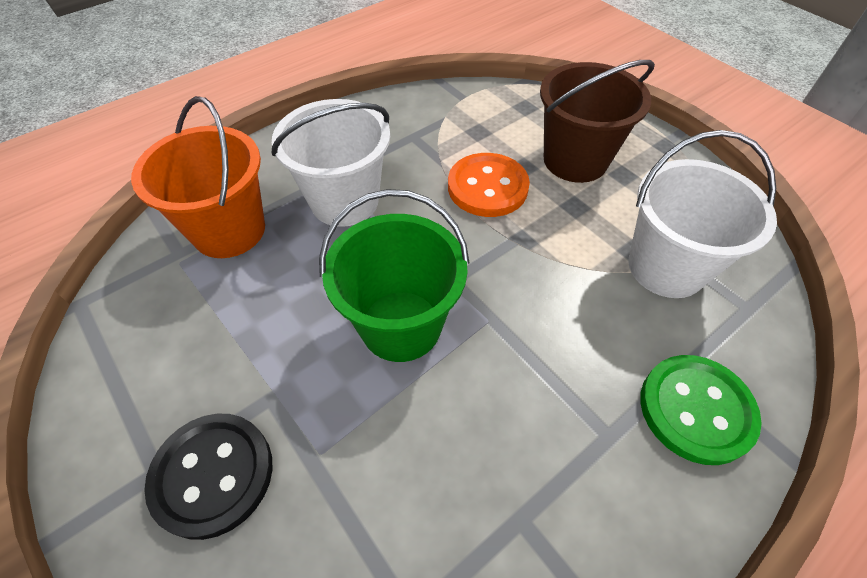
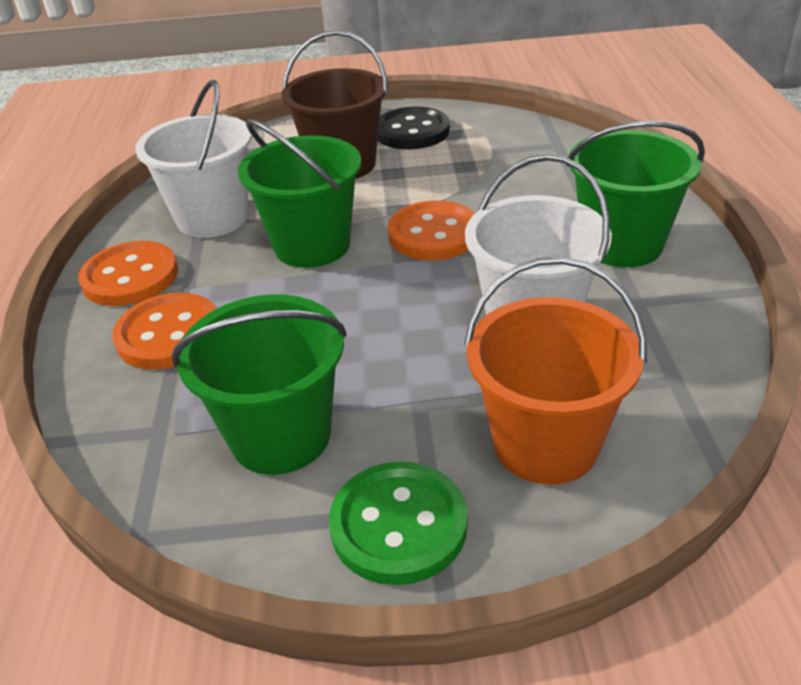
green bucket: [319,189,469,362] = 1 -> [171,294,347,475] [238,119,361,268] [566,120,705,267] = 3
orange button: [448,153,530,217] = 1 -> [78,241,178,306] [112,293,217,370] [388,200,475,260] = 3

